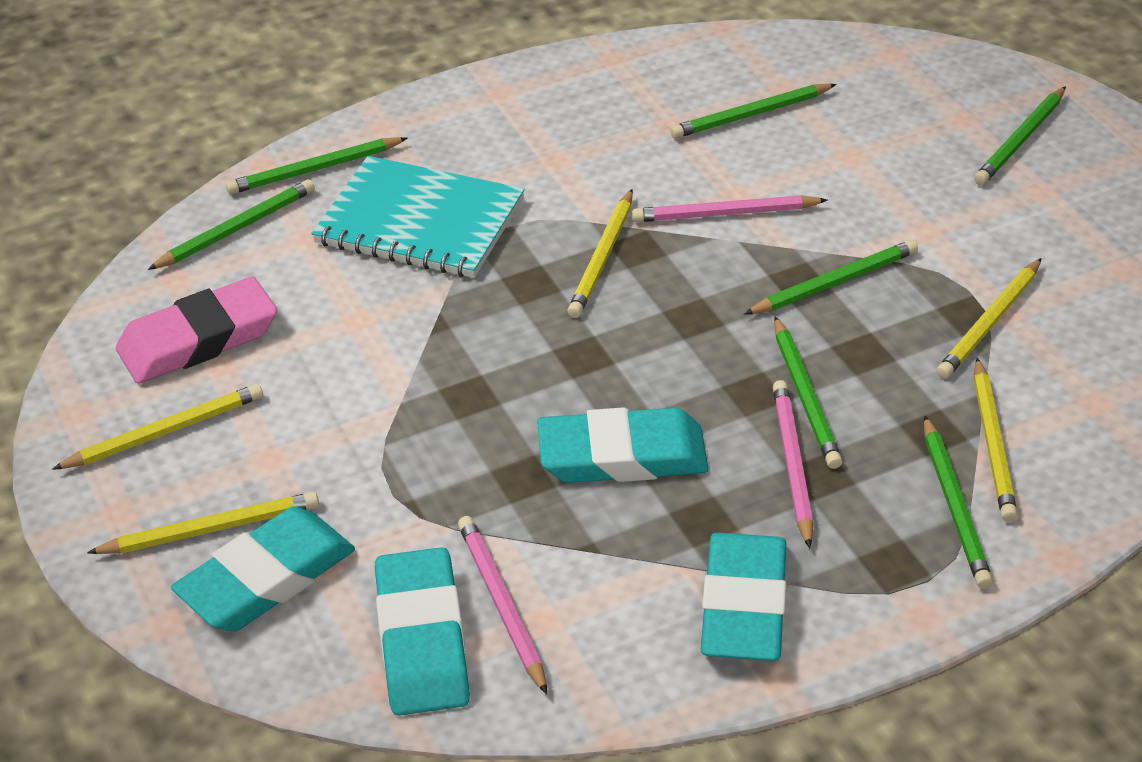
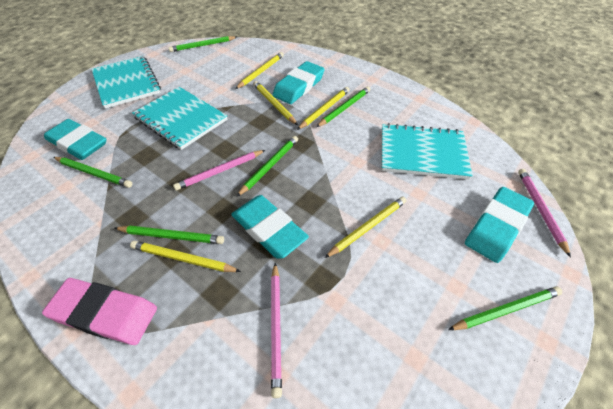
green pencil: [147,179,315,270] [226,137,407,194] [670,84,837,139] [744,240,918,314] [774,316,842,469] [924,416,993,589] [974,86,1066,185] = 7 -> [53,157,132,188] [115,225,224,244] [168,36,237,52] [236,136,298,197] [317,86,370,127] [448,286,562,330] = 6
turquoise notebook: [311,156,525,278] = 1 -> [92,56,161,109] [132,87,228,150] [381,123,473,180] = 3

